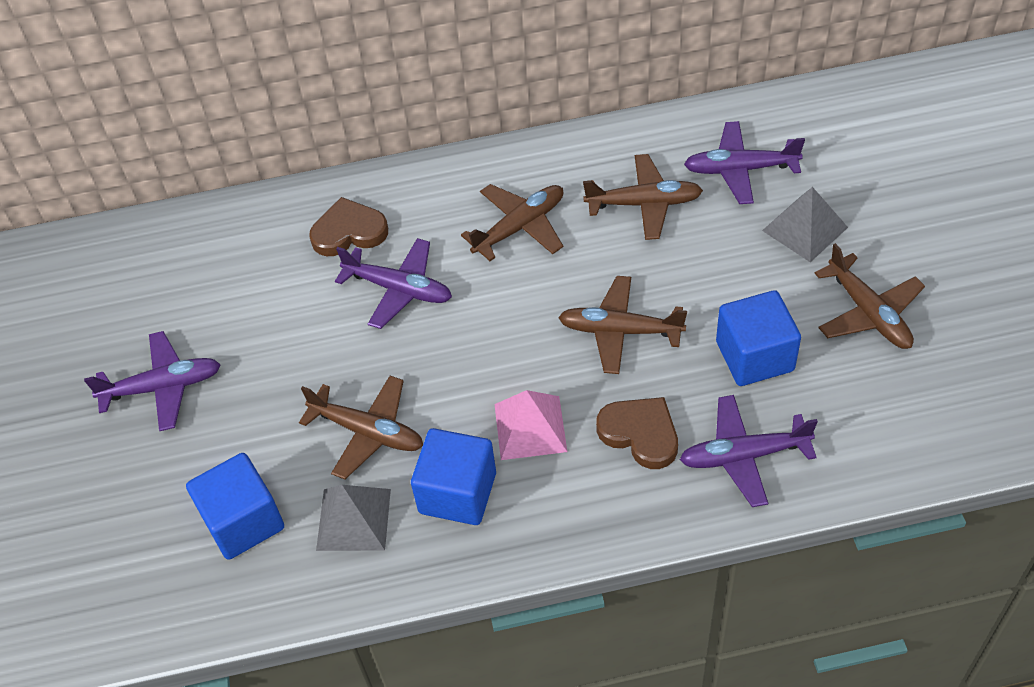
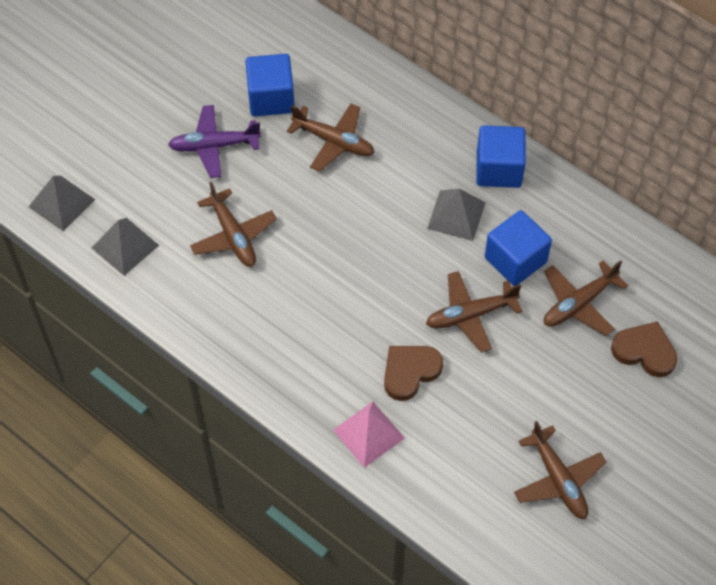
grey pyramid: [316,485,391,551] [762,187,848,262] = 2 -> [29,176,95,231] [91,218,159,276] [427,188,486,241] = 3
purple plane: [84,331,221,431] [335,238,452,329] [680,395,818,507] [684,121,805,204] = 4 -> [168,105,261,178] = 1

